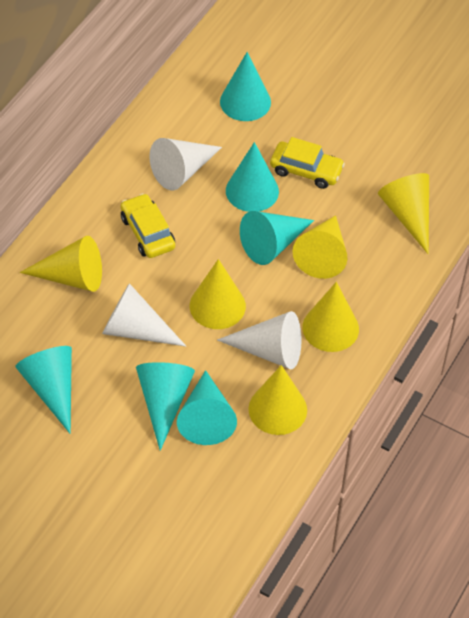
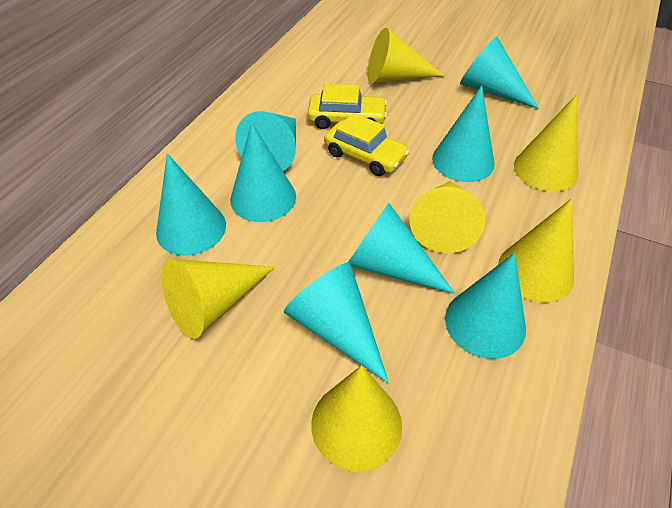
turquoise cone: [16,346,72,434] [136,362,195,451] [177,370,237,445] [220,52,271,121] [226,142,279,212] [240,211,314,265] = 6 -> [156,153,226,256] [230,123,296,222] [235,111,296,171] [284,262,389,383] [348,203,455,294] [432,85,494,182] [445,253,526,359] [460,37,539,109] = 8
white cone: [102,283,186,346] [149,138,222,190] [217,311,301,370] = 3 -> none = 0

